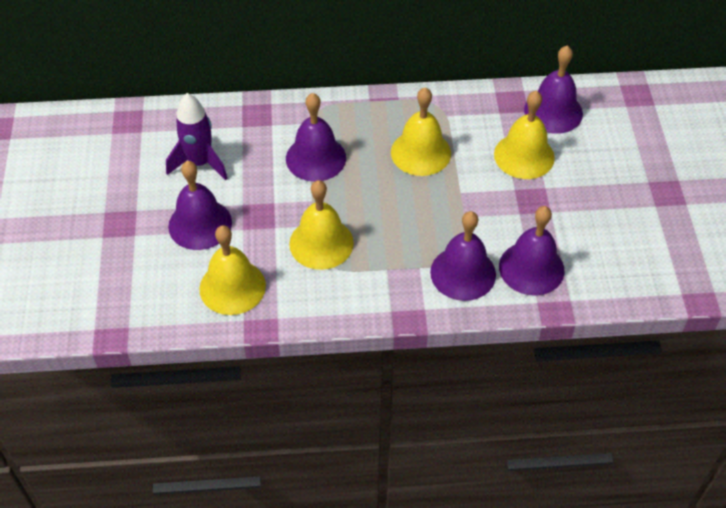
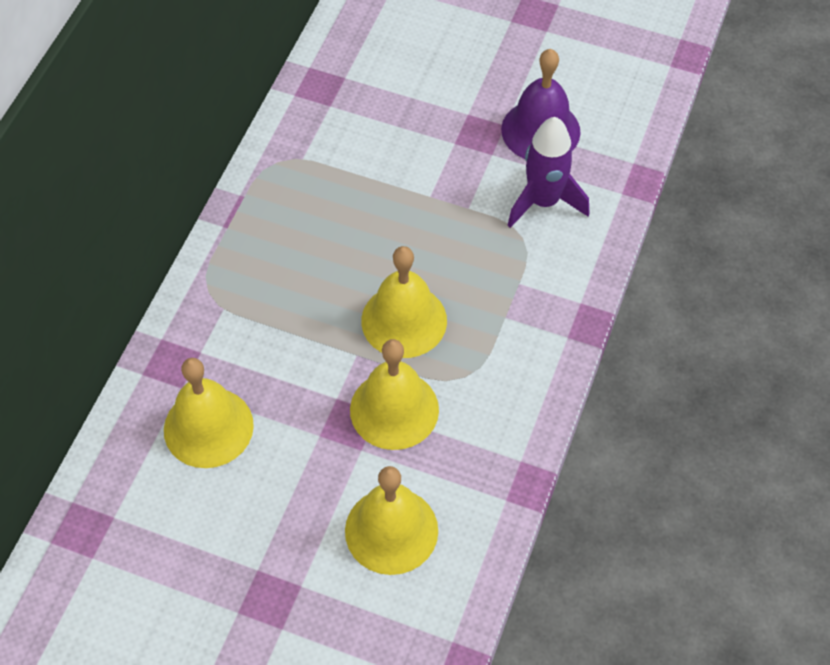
purple bell: [168,161,232,250] [286,93,346,182] [430,211,496,301] [499,206,564,296] [524,46,583,134] = 5 -> [501,49,581,159] = 1

